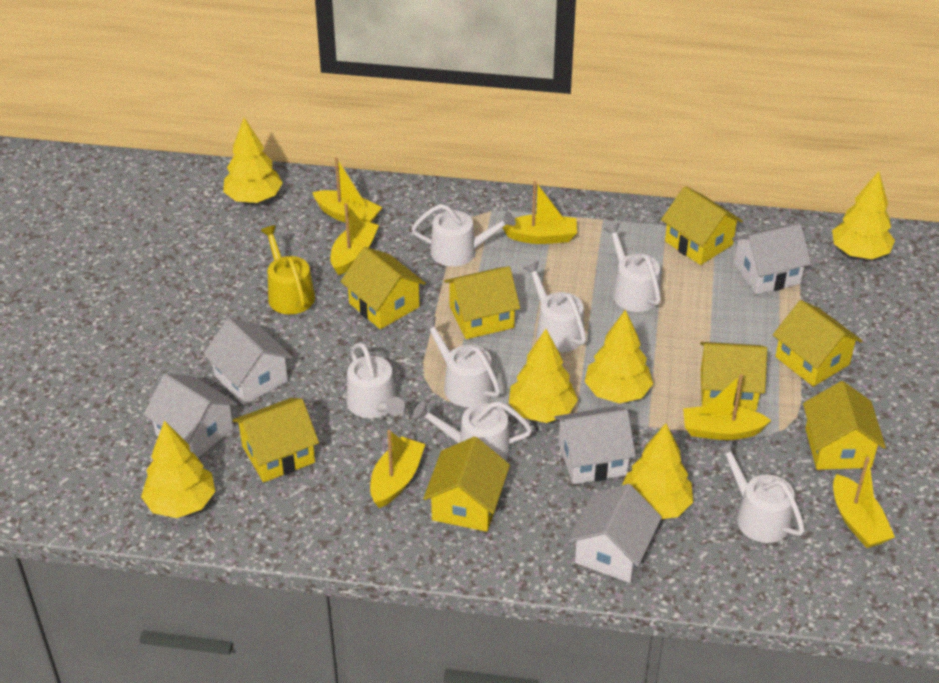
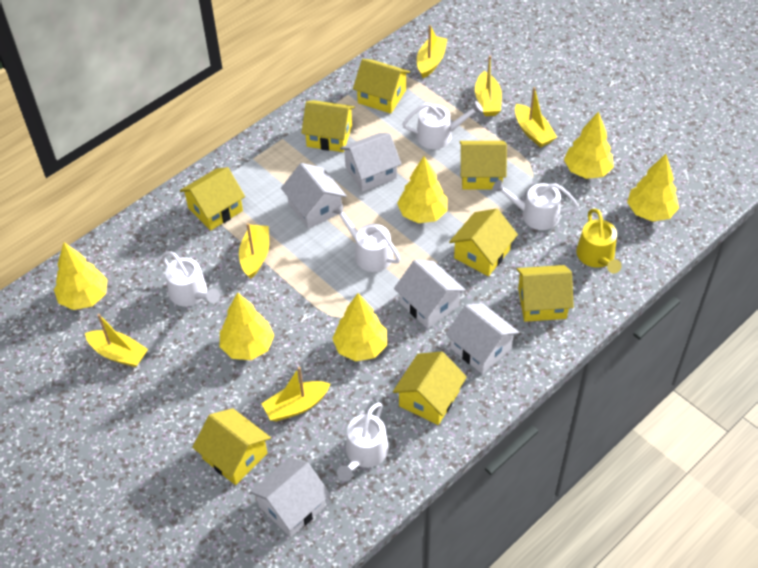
white watering can: [347,342,405,419] [412,204,516,267] [413,401,532,460] [420,316,501,407] [523,261,586,352] [604,223,661,312] [715,440,805,543] = 7 -> [162,251,220,306] [332,204,400,272] [337,402,389,481] [402,101,483,149] [492,180,578,230] = 5

